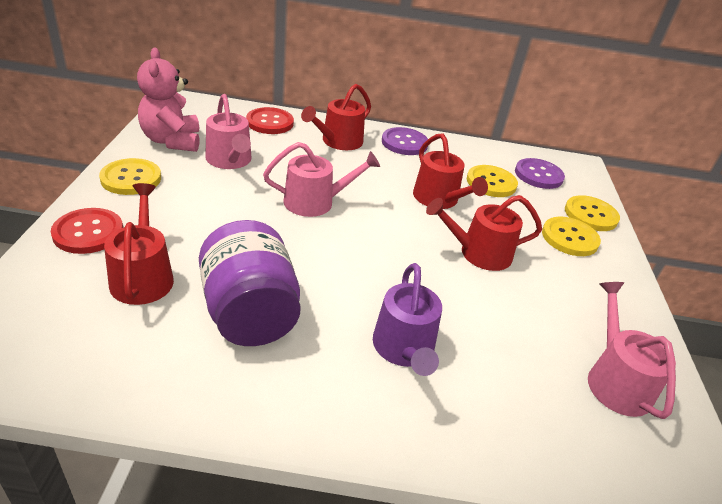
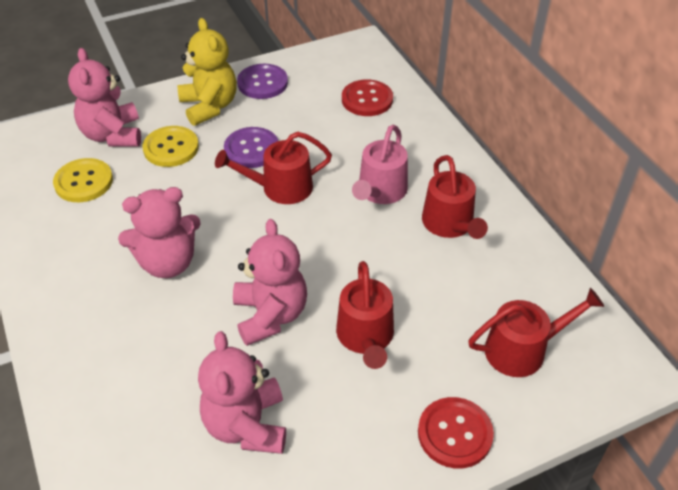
pink teddy bear: [137,48,200,152] = 1 -> [68,48,141,147] [118,187,201,278] [198,331,286,454] [233,219,307,346] = 4
pink watering can: [205,94,252,169] [263,142,380,217] [588,282,676,419] = 3 -> [352,125,408,204] = 1
purple jar: [199,220,301,346] = 1 -> none = 0
purple watering can: [373,263,442,376] = 1 -> none = 0
yellow button: [99,158,161,195] [467,165,518,197] [542,217,601,256] [565,195,620,231] = 4 -> [53,158,113,202] [142,126,199,167] = 2
yellow teddy bear: none = 0 -> [178,18,237,126] = 1

